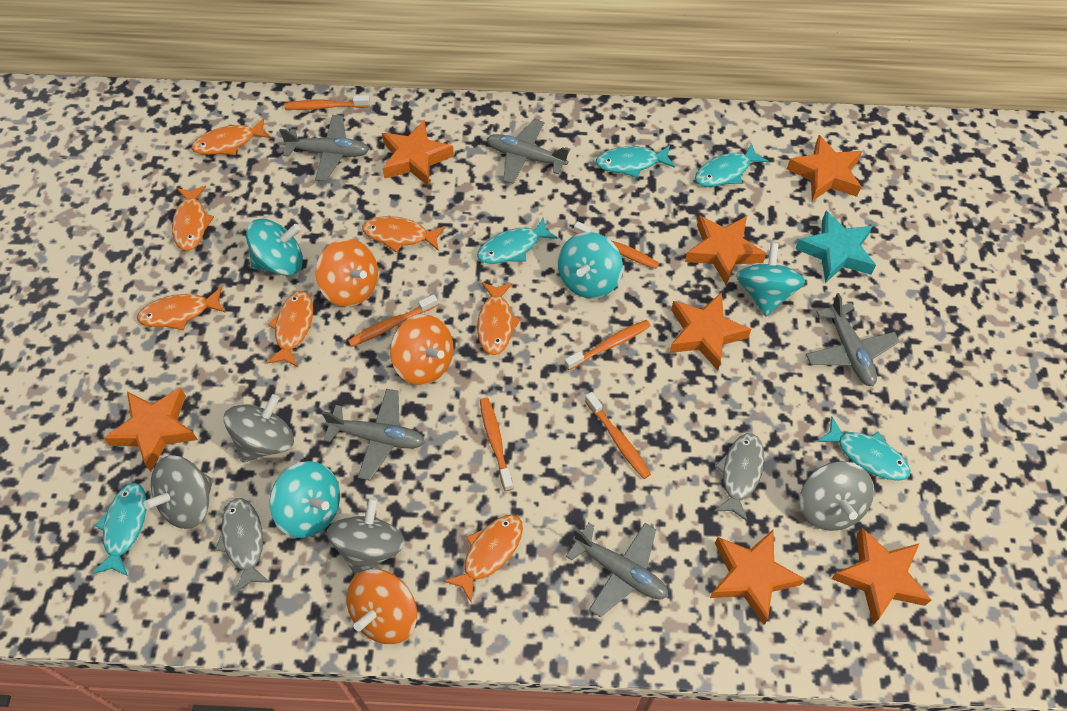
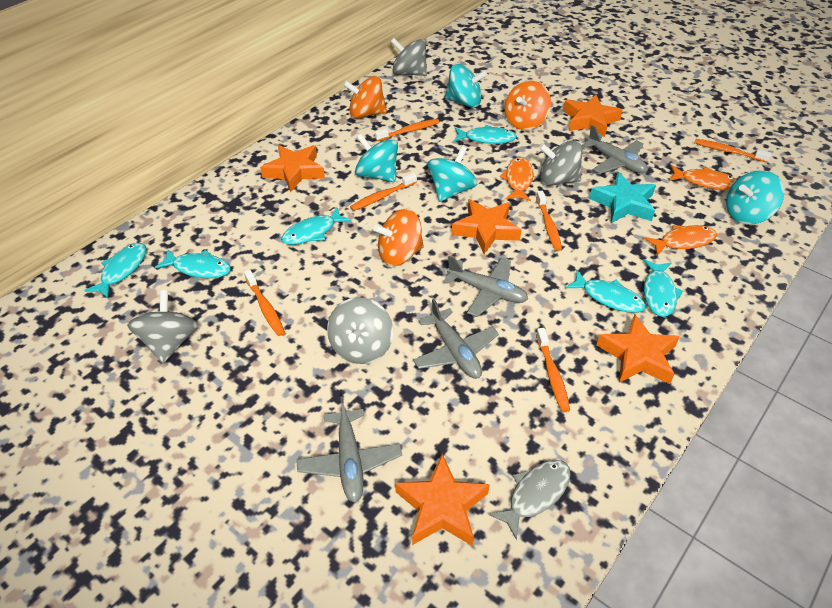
grey fish: [215,498,270,593] [714,433,764,522] = 2 -> [489,460,571,540] = 1
grey plane: [279,115,369,181] [322,389,425,480] [487,119,570,184] [566,523,668,618] [806,293,900,386] = 5 -> [296,397,402,503] [413,299,499,379] [444,256,528,317] [582,125,648,174] = 4
orange fish: [137,287,226,330] [172,186,214,251] [191,118,271,155] [266,291,313,367] [362,216,445,252] [444,515,523,603] [477,282,521,355] = 7 -> [500,157,534,201] [644,225,717,256] [669,165,737,190] = 3
orange star: [104,388,198,471] [382,120,454,186] [670,292,751,371] [685,215,766,285] [710,530,805,625] [787,135,862,201] [831,528,931,624] = 7 -> [260,145,325,192] [395,454,490,546] [452,199,521,254] [563,95,622,137] [596,314,680,384] = 5
turquoise fish: [92,483,147,576] [477,217,558,264] [596,145,675,178] [695,143,768,187] [817,417,911,481] = 5 -> [84,243,146,299] [155,250,231,278] [281,207,351,245] [454,125,517,144] [565,271,646,313] [643,259,683,317] = 6

